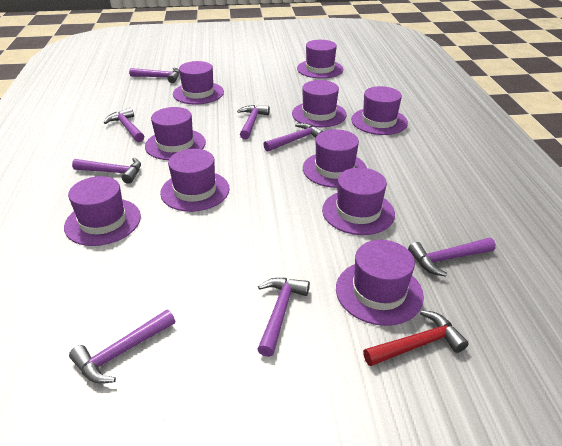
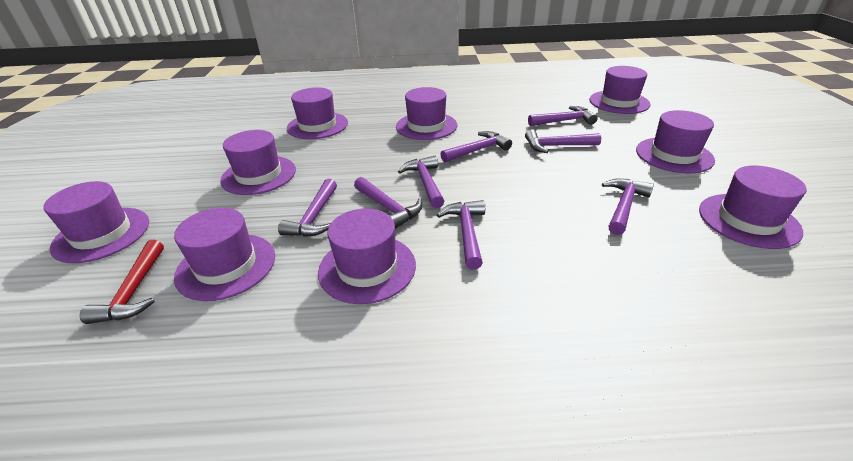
purple hat: [64,176,141,246] [145,107,206,160] [160,149,229,212] [173,61,224,104] [292,80,347,127] [297,40,343,79] [303,129,367,188] [322,168,395,235] [336,240,424,326] [351,86,408,135] = 10 -> [44,181,149,263] [174,208,275,301] [220,130,296,195] [287,87,348,139] [318,209,416,304] [396,87,458,140] [589,66,651,114] [636,110,715,173] [699,165,806,249] = 9

